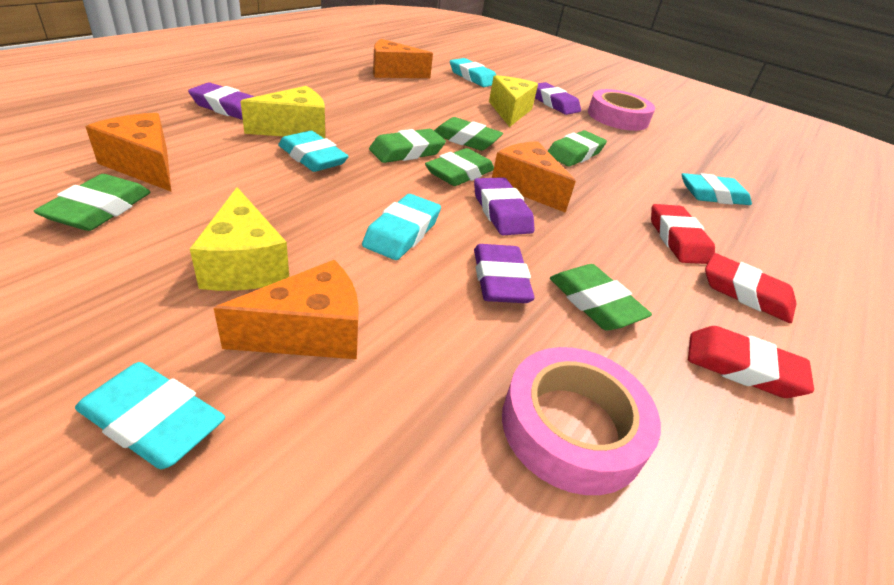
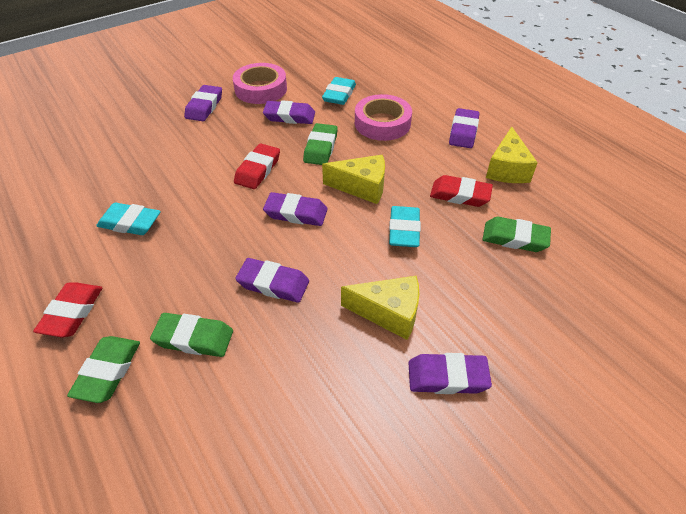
green eraser: [34,174,151,231] [369,129,446,163] [425,148,494,186] [434,117,503,151] [548,130,607,167] [550,264,652,330] = 6 -> [67,336,140,403] [150,313,233,357] [303,123,338,165] [482,217,551,252] = 4
orange cheese: [85,113,171,191] [214,260,359,359] [373,39,433,78] [492,141,576,213] = 4 -> none = 0
purple eraser: [188,82,255,120] [474,177,535,235] [474,244,535,303] [535,82,581,115] = 4 -> [184,85,222,121] [235,258,309,303] [263,100,315,124] [263,192,328,226] [409,353,492,394] [449,108,479,148] = 6
turquoise eraser: [75,362,225,469] [278,131,349,172] [362,194,441,260] [450,58,496,87] [681,173,752,205] = 5 -> [96,203,161,235] [322,77,356,105] [389,206,421,247] = 3

